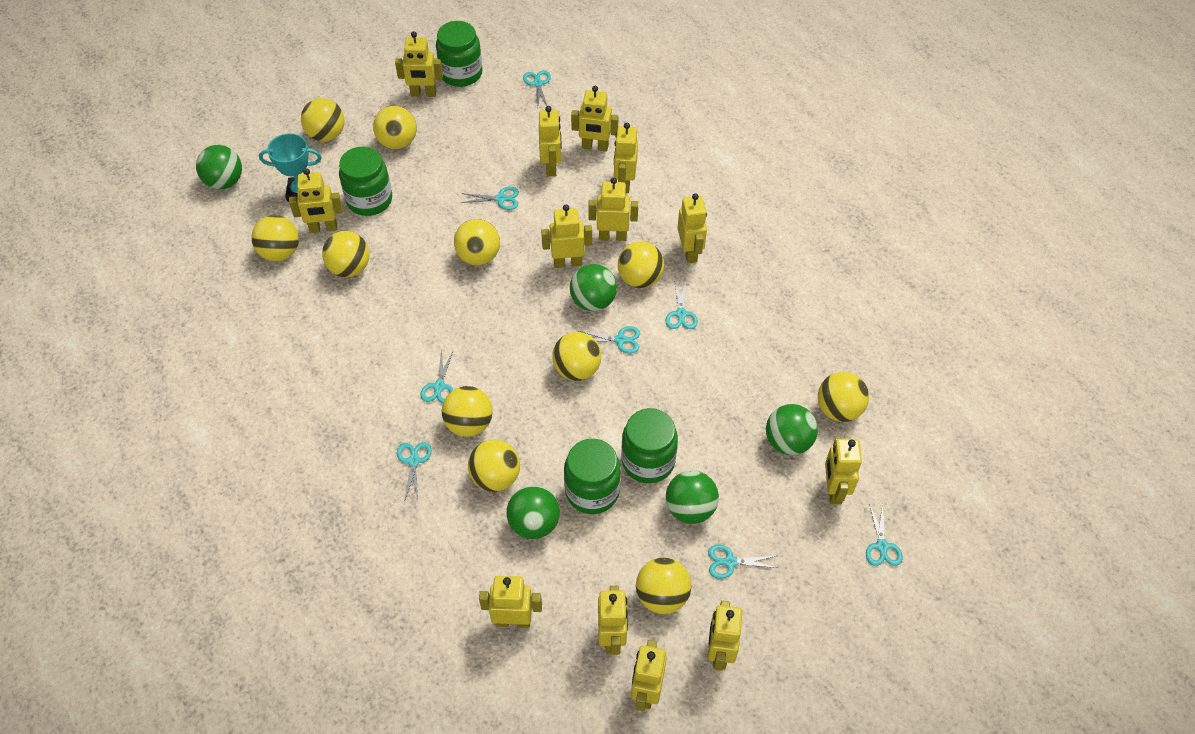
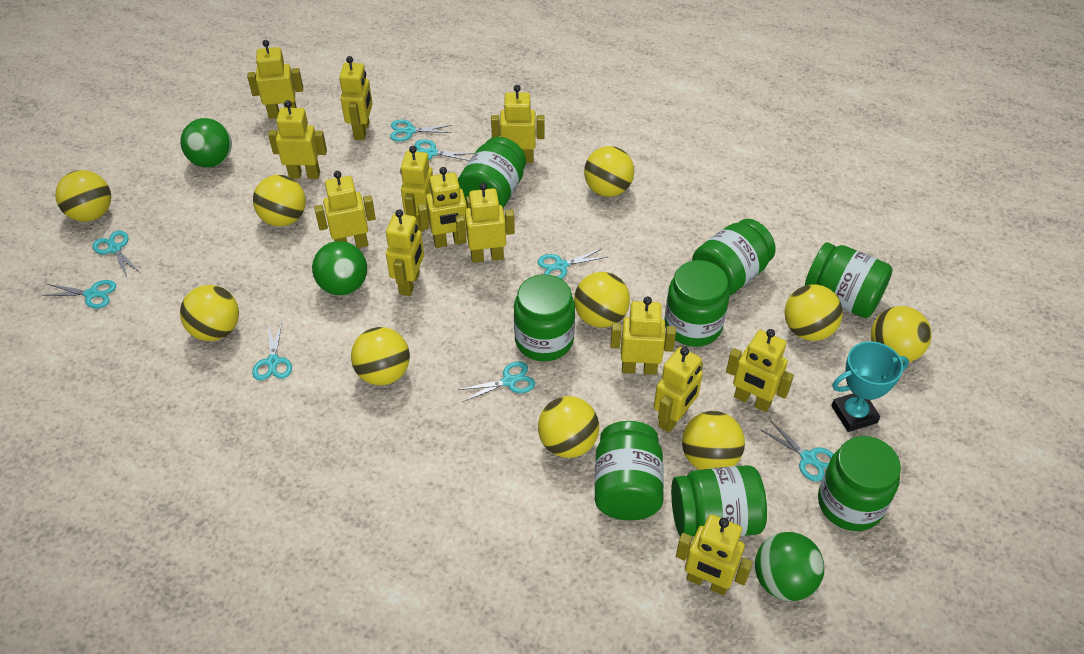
green ball: [196,145,242,189] [506,485,560,539] [570,264,617,311] [666,470,719,524] [766,404,818,455] = 5 -> [180,118,232,168] [312,241,367,295] [755,532,824,601] = 3
green jar: [339,146,392,216] [436,21,483,87] [564,439,621,514] [621,408,678,483] = 4 -> [458,137,526,208] [514,274,575,361] [594,421,664,520] [664,260,730,347] [671,465,767,537] [692,219,776,296] [805,242,893,318] [818,436,901,531] = 8
yellow ball: [251,215,299,261] [301,98,345,142] [322,231,370,277] [373,106,417,149] [442,386,493,437] [454,219,500,265] [468,439,520,492] [552,332,601,381] [618,241,664,288] [636,558,691,614] [818,372,869,422] = 11 -> [55,170,111,222] [180,285,239,341] [253,175,306,227] [351,327,410,385] [538,396,599,458] [574,272,630,328] [584,146,634,197] [682,411,745,470] [784,284,843,341] [871,306,932,362] = 10

